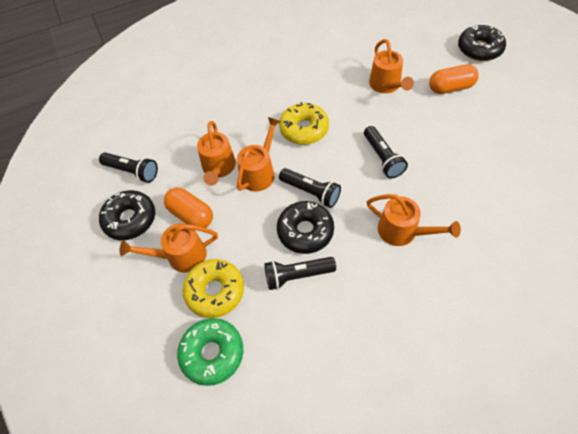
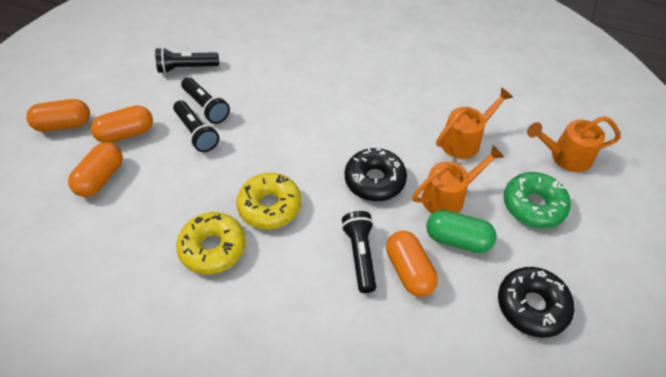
black donut: [99,190,155,240] [277,201,334,254] [458,24,506,61] = 3 -> [345,148,407,201] [498,267,575,338] = 2
green capsule: none = 0 -> [426,210,497,253] = 1
orange capsule: [164,188,213,228] [429,64,479,94] = 2 -> [26,99,90,132] [68,142,123,197] [91,105,153,143] [386,231,438,297] = 4
orange watering can: [120,223,218,272] [197,121,236,186] [237,117,281,192] [367,194,461,246] [369,39,414,93] = 5 -> [412,145,504,214] [436,87,513,159] [527,116,620,172] = 3

